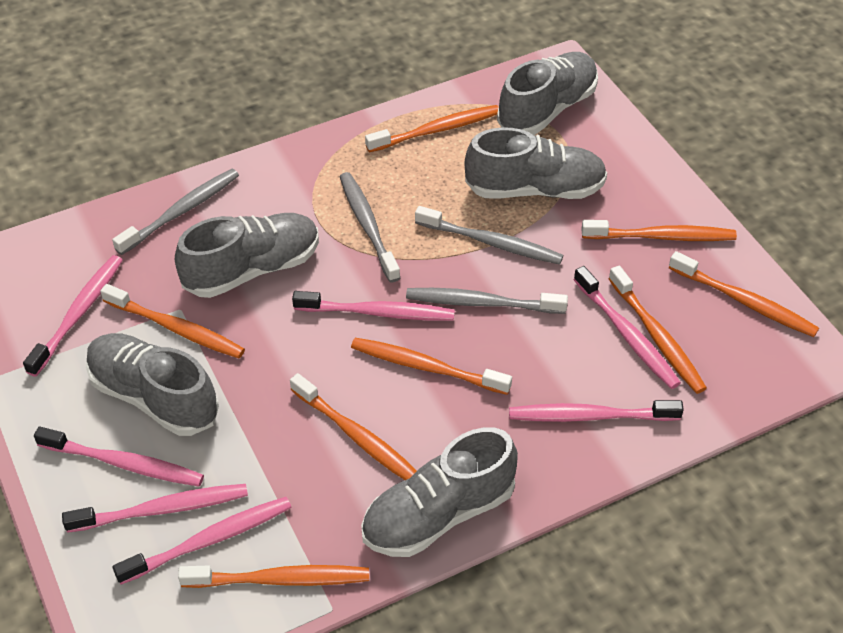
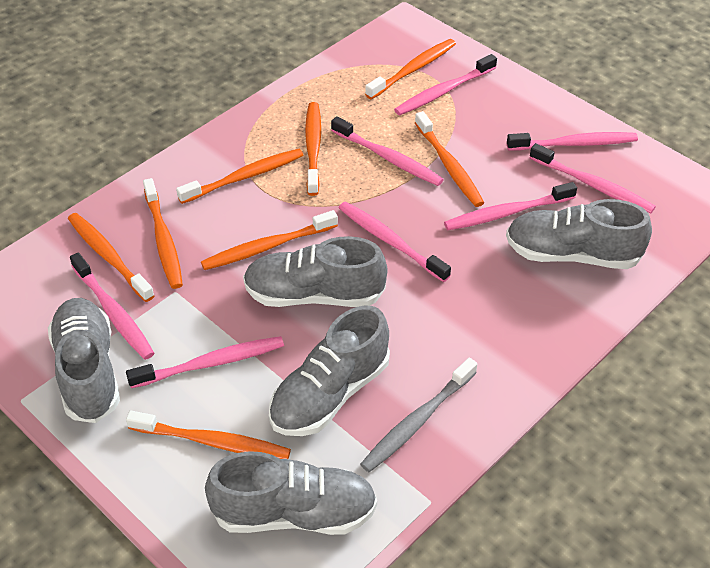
grey toothbrush: [112,169,239,255] [339,172,400,282] [406,288,568,314] [415,206,564,265] = 4 -> [360,358,477,472] = 1
pink toothbrush: [23,255,123,377] [34,427,204,487] [62,484,248,533] [112,497,292,585] [292,291,455,321] [509,400,684,422] [574,266,681,389] = 7 -> [70,252,154,360] [126,336,284,388] [331,116,444,186] [339,202,451,282] [394,54,497,115] [444,182,577,230] [507,132,638,151] [529,143,656,213] = 8

